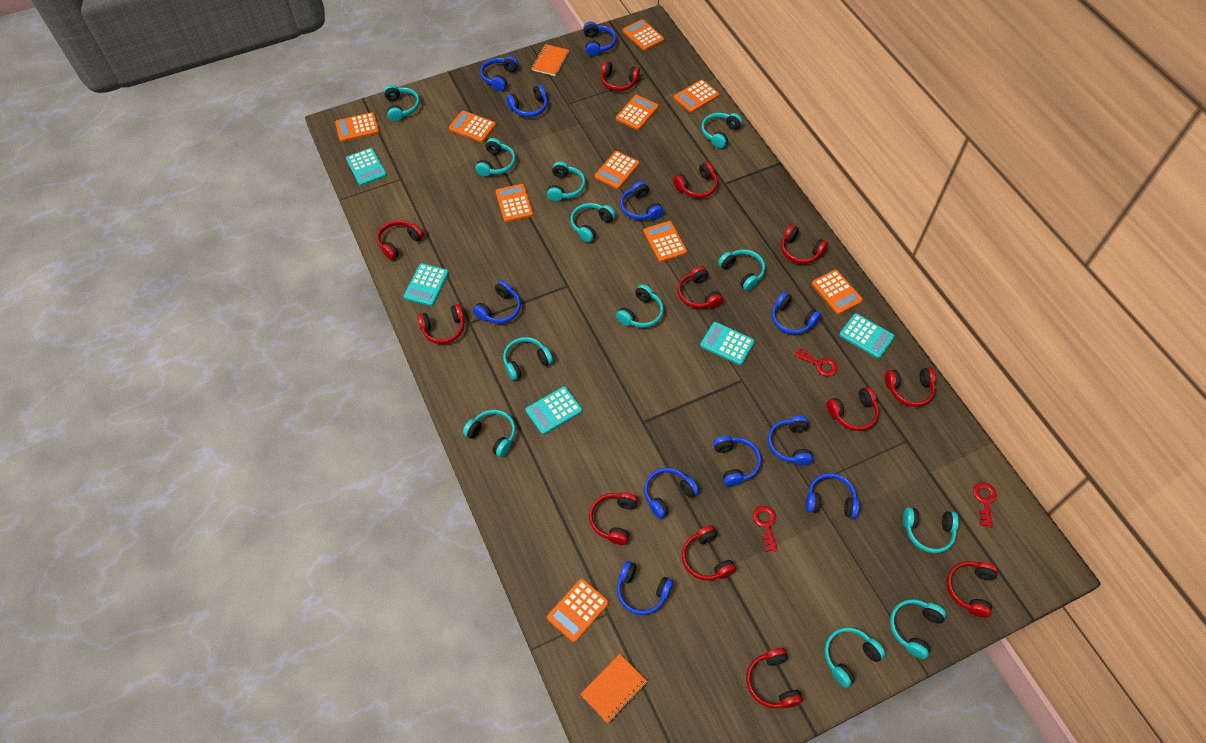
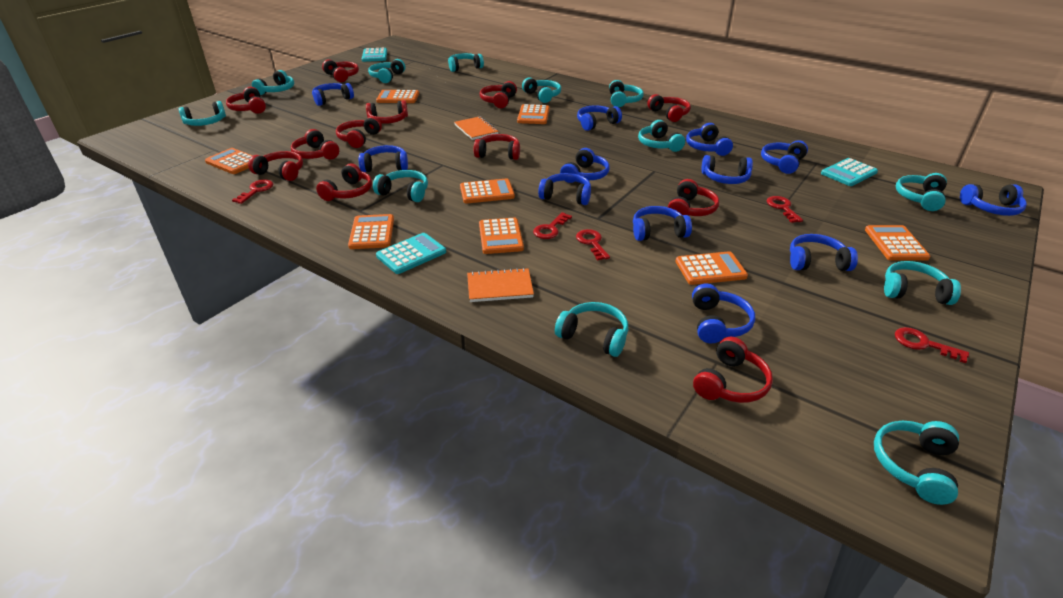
blue headphones: [473,280,521,323] [480,56,519,91] [506,85,548,117] [583,21,617,56] [617,561,673,615] [620,181,663,220] [644,468,699,519] [713,436,761,486] [768,416,813,466] [772,292,821,334] [806,473,859,518] = 11 -> [312,83,354,106] [359,145,408,172] [538,173,591,205] [560,148,609,183] [577,105,622,131] [633,206,692,241] [686,123,733,156] [692,283,755,343] [701,155,753,184] [761,140,808,174] [790,234,858,271] [960,184,1027,216] = 12
orange calculator: [335,112,379,142] [449,111,496,142] [496,184,533,222] [547,578,609,642] [595,151,639,189] [616,95,659,130] [623,19,664,51] [643,221,687,262] [674,80,719,113] [812,270,863,314] = 10 -> [205,148,253,174] [348,214,394,249] [376,90,419,103] [460,178,515,203] [479,218,524,254] [517,104,549,124] [675,251,748,285] [865,225,930,261] = 8
red key: [753,506,778,552] [795,348,837,376] [973,482,997,528] = 3 -> [232,179,273,204] [533,212,572,239] [576,229,610,261] [767,196,803,223] [895,327,969,363] = 5
turquoise calculator: [346,148,387,186] [404,263,449,306] [525,386,582,435] [700,322,755,365] [839,313,895,358] = 5 -> [362,48,387,62] [376,233,446,274] [821,158,878,186] = 3

